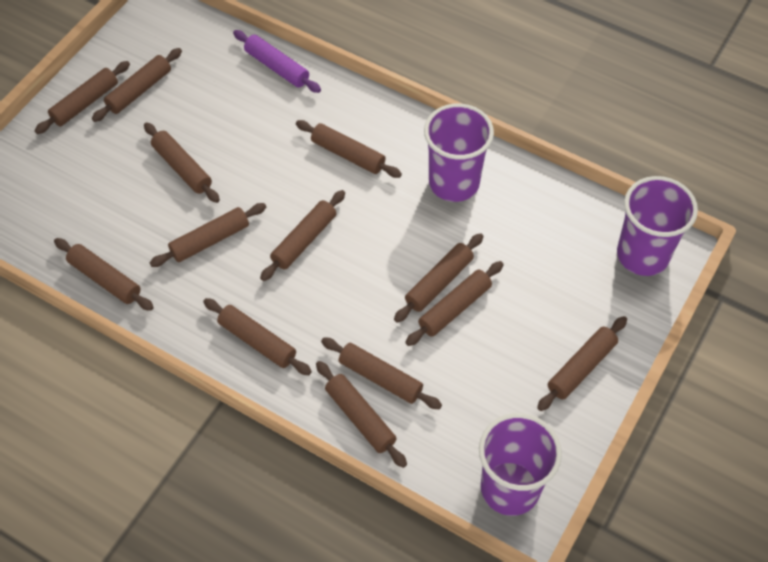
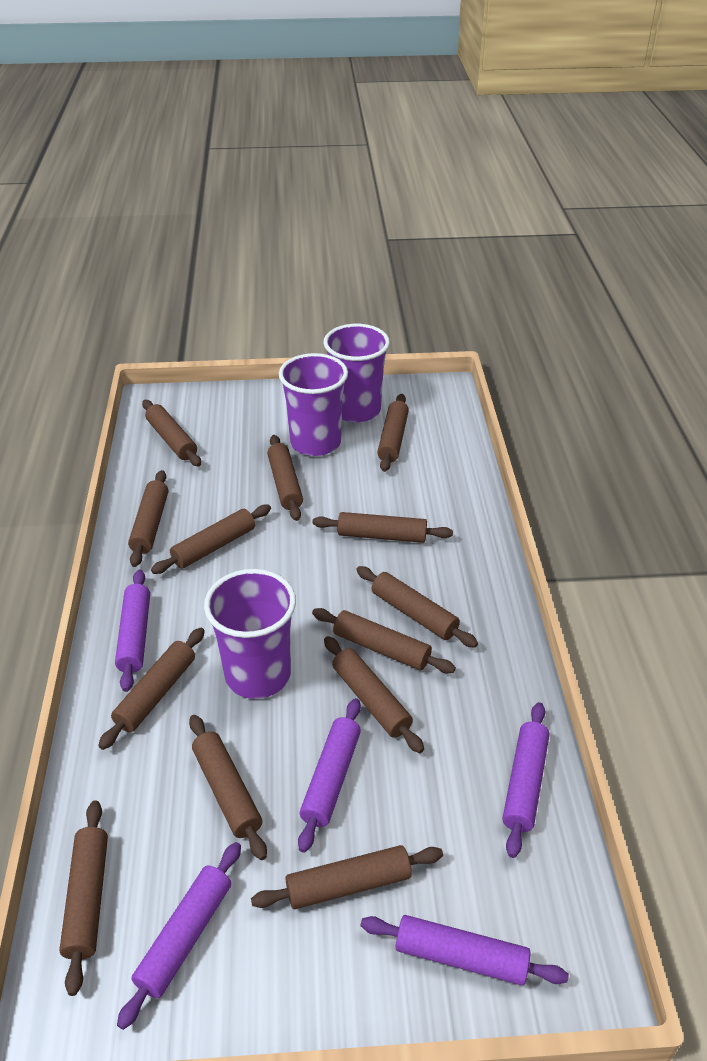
purple rolling pin: [233,30,321,93] = 1 -> [115,570,150,692] [117,842,241,1030] [298,698,361,853] [361,915,569,985] [503,702,550,858] = 5

